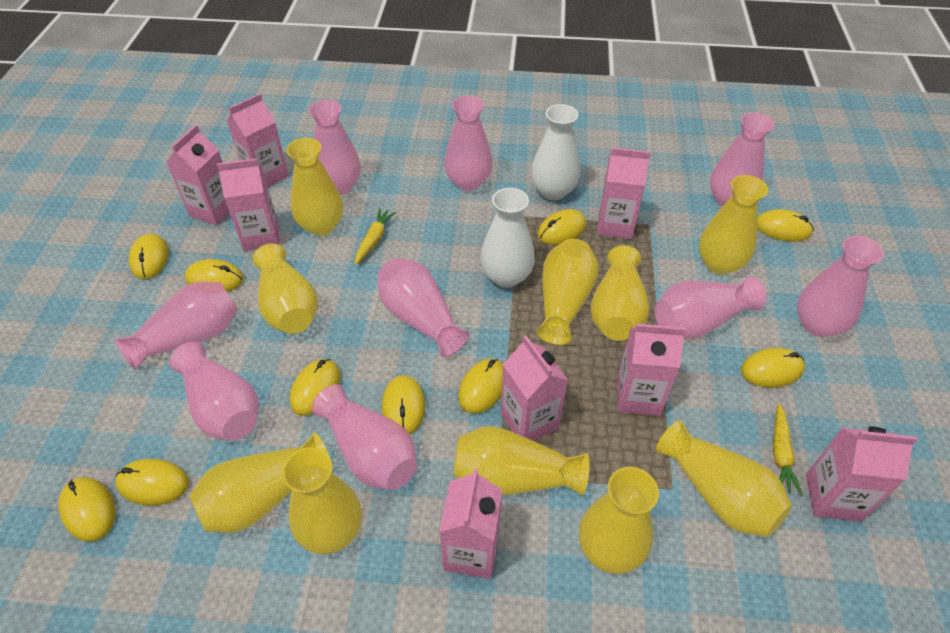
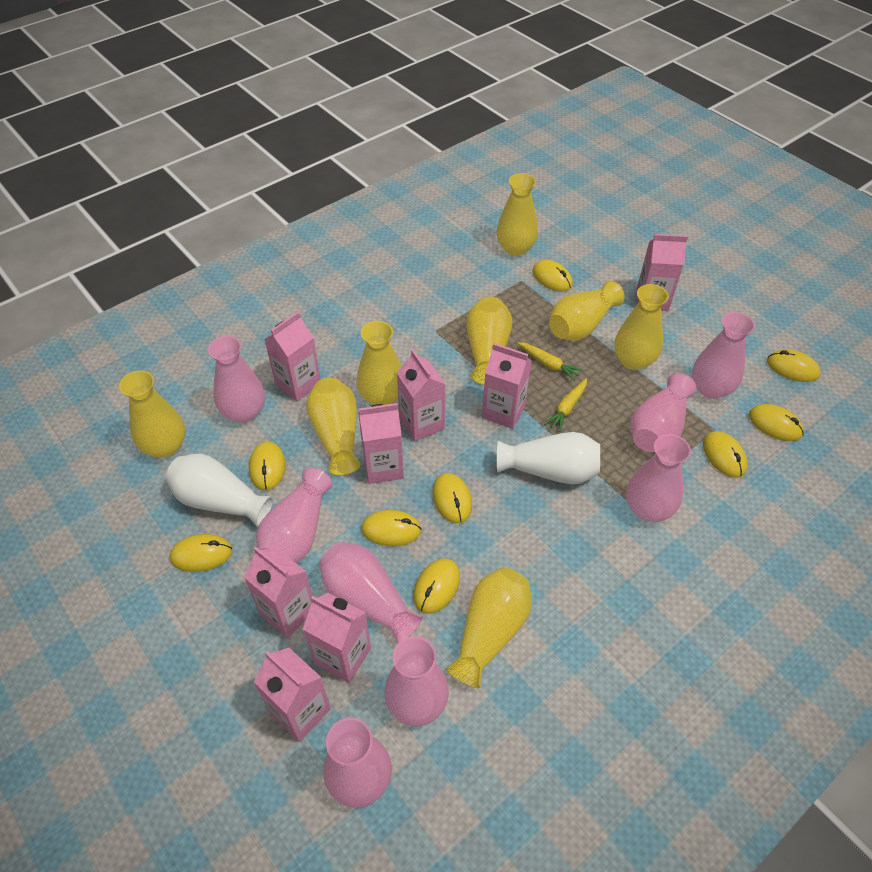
pink vase: [114,281,237,370] [169,341,259,440] [309,99,361,195] [312,384,417,490] [378,258,470,357] [444,95,493,191] [655,277,766,339] [710,112,775,207] [797,236,884,337] = 9 -> [208,336,265,423] [256,468,333,563] [319,542,423,644] [324,717,392,808] [384,636,449,726] [626,434,691,522] [630,373,697,452] [692,312,755,399] = 8
yellow mouse: [59,477,116,542] [115,459,189,506] [129,234,169,279] [185,259,244,292] [290,359,340,416] [382,375,426,435] [458,359,503,414] [537,209,586,245] [741,348,805,388] [757,209,814,241] = 10 -> [170,534,232,572] [249,442,286,490] [361,510,422,546] [413,558,460,614] [432,473,472,523] [532,260,573,292] [703,431,747,478] [749,404,804,441] [767,350,821,382] = 9
yellow vase: [189,433,330,533] [253,243,318,334] [282,447,362,554] [286,138,343,236] [453,427,590,495] [536,239,599,345] [579,467,659,574] [591,245,649,341] [656,420,792,537] [699,175,768,275] = 10 -> [119,370,185,458] [306,378,360,476] [357,321,402,405] [446,567,532,689] [466,296,512,385] [497,173,538,256] [549,281,625,341] [614,284,669,370] = 8

